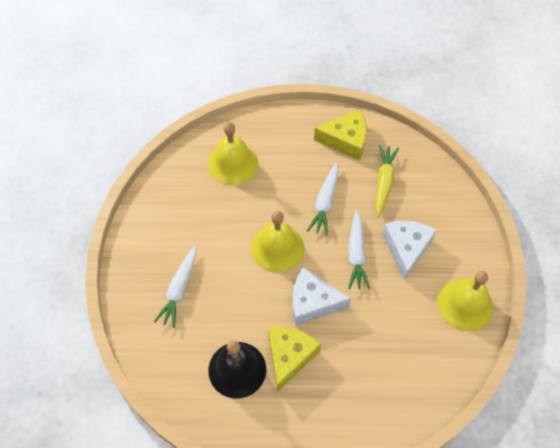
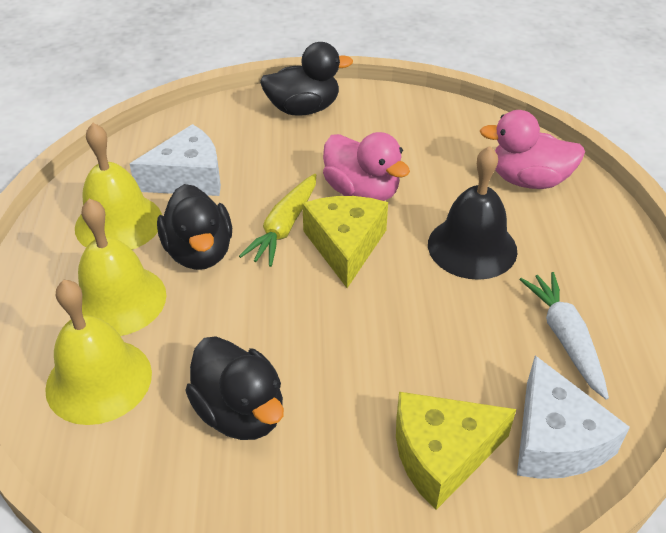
black duck: none = 0 -> [157,184,232,270] [185,336,284,440] [260,42,353,116] = 3
pink duck: none = 0 -> [323,132,410,201] [480,110,585,189] = 2
white carrot: [154,246,196,328] [307,162,338,236] [348,210,370,289] = 3 -> [519,272,609,400] = 1

